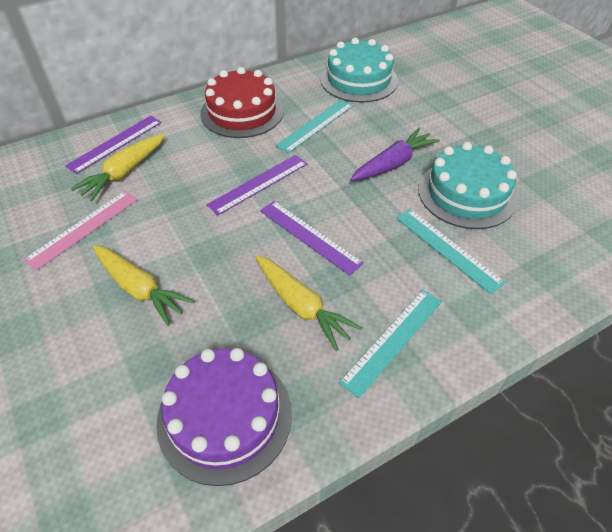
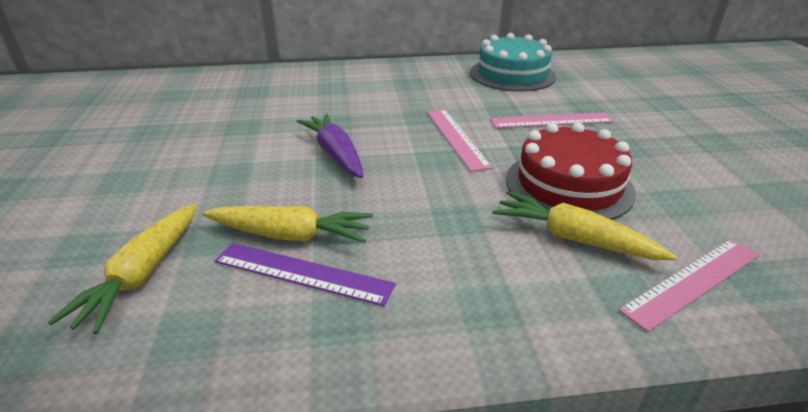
pink ruler: [23,191,138,270] = 1 -> [427,109,493,172] [490,113,614,128] [618,239,760,332] = 3
purple cake: [156,348,292,486] = 1 -> none = 0
purple ruler: [65,116,162,174] [207,155,307,215] [260,201,364,276] = 3 -> [215,243,396,306] = 1
turquoise cake: [320,38,398,103] [418,142,517,229] = 2 -> [470,33,556,92] = 1
turquoise ruler: [276,99,354,153] [339,290,442,398] [396,209,505,294] = 3 -> none = 0

